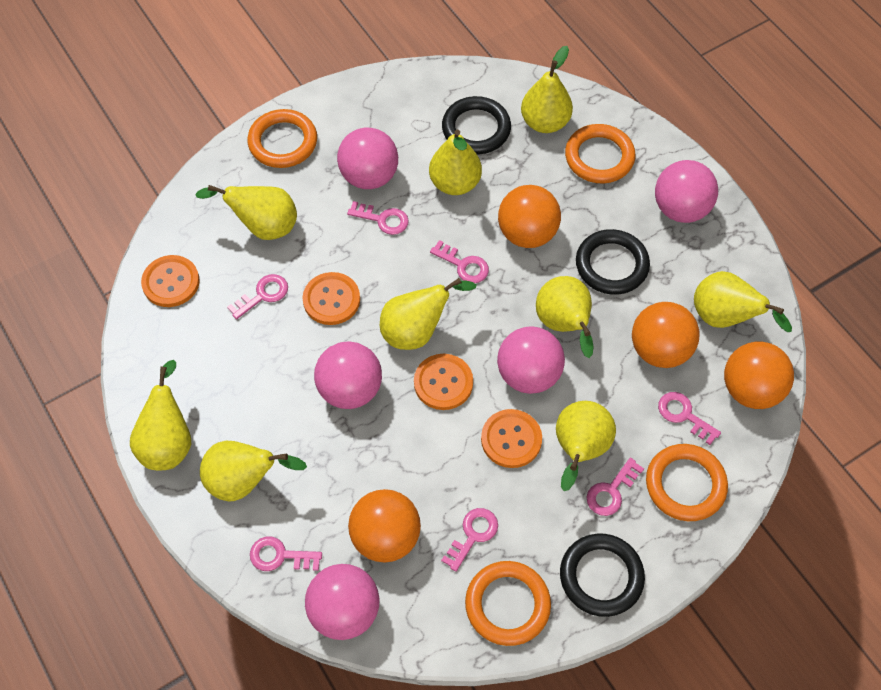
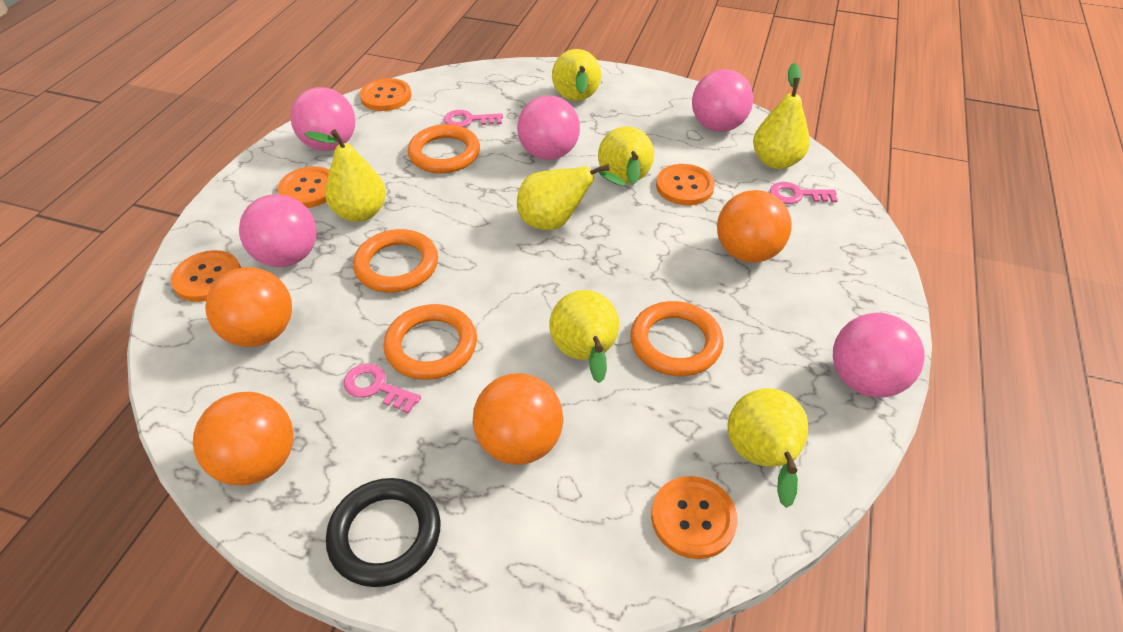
black ring: [442,96,511,154] [560,534,645,617] [576,229,650,295] = 3 -> [326,478,441,587] = 1
orange button: [141,255,200,307] [302,272,360,325] [414,354,473,410] [481,409,542,468] = 4 -> [171,250,241,302] [278,166,329,208] [360,78,411,111] [651,476,738,559] [656,164,715,205] = 5
pink key: [227,274,288,319] [250,536,322,571] [347,201,409,235] [430,240,489,283] [441,508,498,572] [587,458,644,516] [658,392,721,445] = 7 -> [343,364,421,414] [444,110,503,127] [770,182,838,204] = 3
yellow pear: [130,360,191,470] [195,185,297,240] [200,441,307,501] [380,278,476,350] [429,130,482,195] [521,46,573,133] [536,276,594,358] [556,401,616,491] [694,271,792,332] = 9 -> [305,129,386,222] [517,164,626,230] [549,290,619,383] [552,49,601,101] [598,127,654,184] [727,388,808,508] [753,63,810,169] = 7

